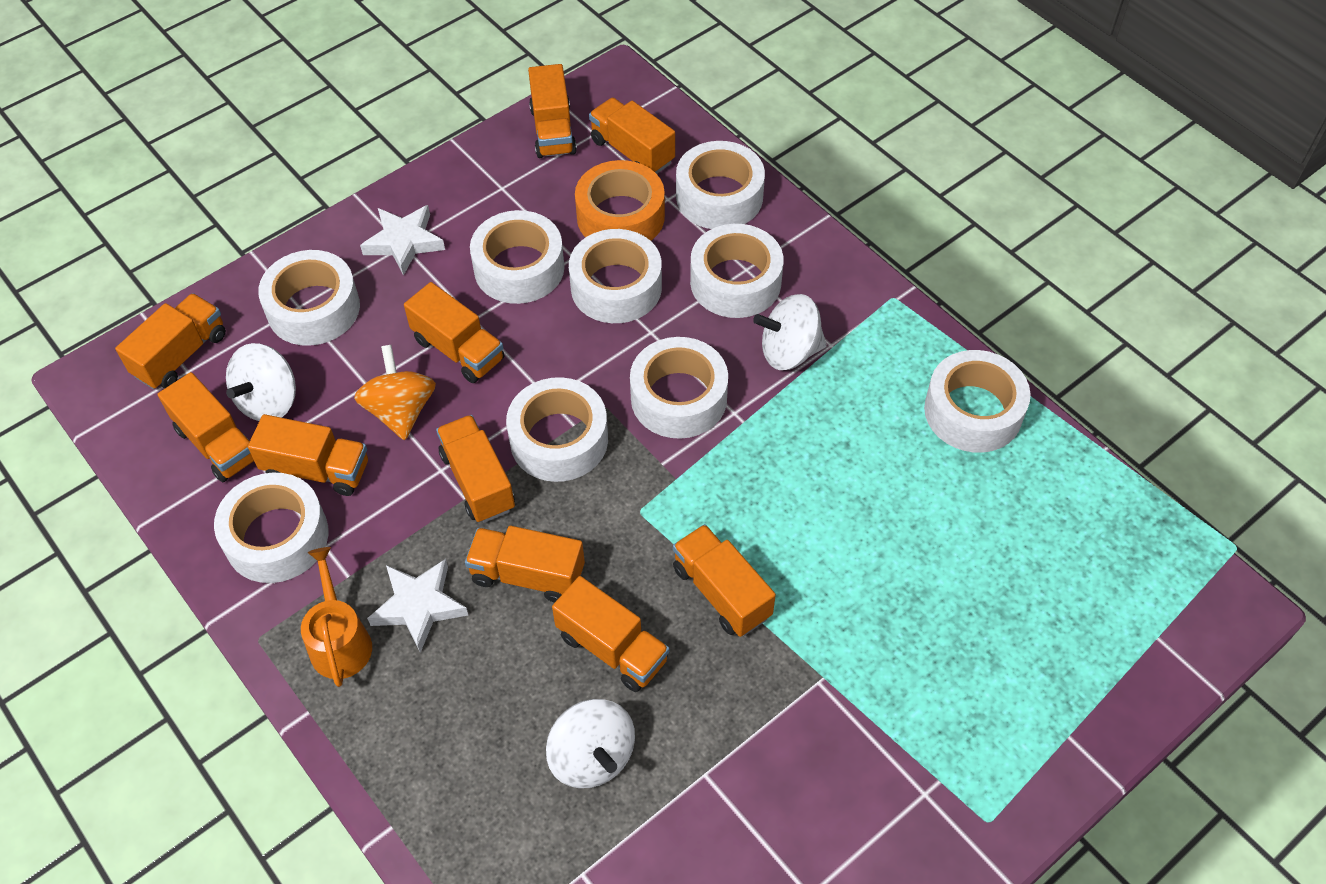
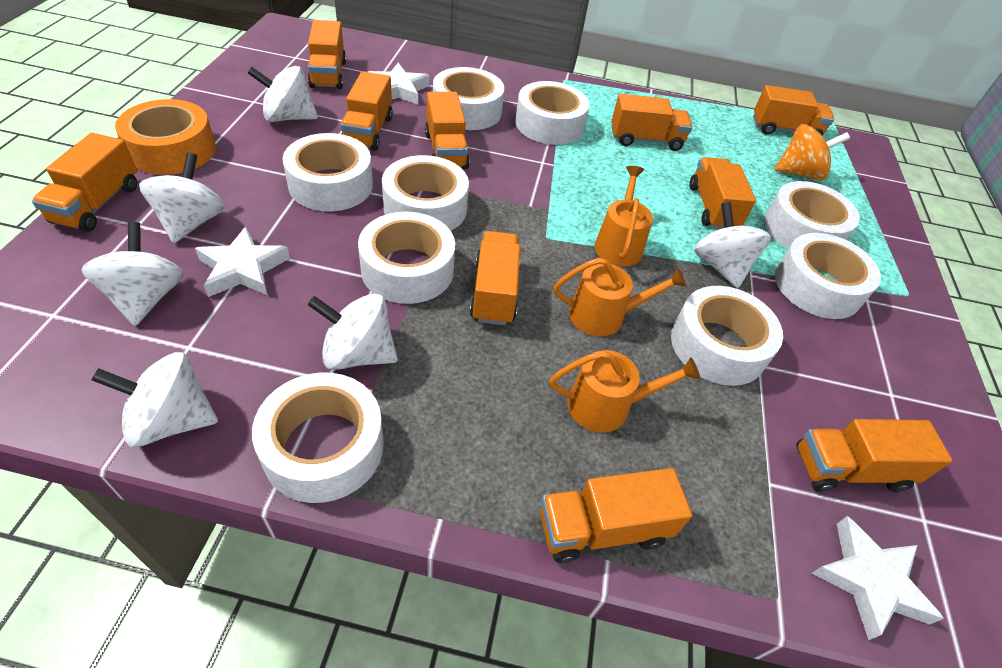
orange watering can: [301,547,372,687] = 1 -> [550,350,700,433] [554,258,686,337] [595,166,653,266] = 3
white spinning top: [226,343,296,421] [546,699,635,788] [753,294,827,370] = 3 -> [81,222,184,326] [91,352,218,447] [139,152,225,243] [248,66,318,122] [308,294,398,370] [694,202,771,288] = 6
white star: [360,205,445,276] [367,559,468,653] = 2 -> [195,227,290,297] [368,63,430,105] [811,516,944,640] = 3

